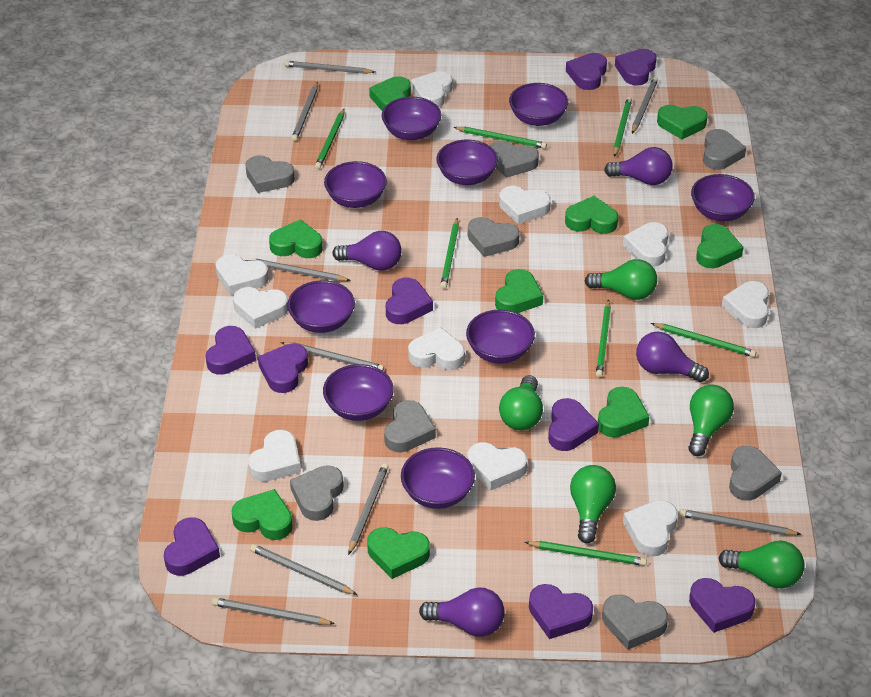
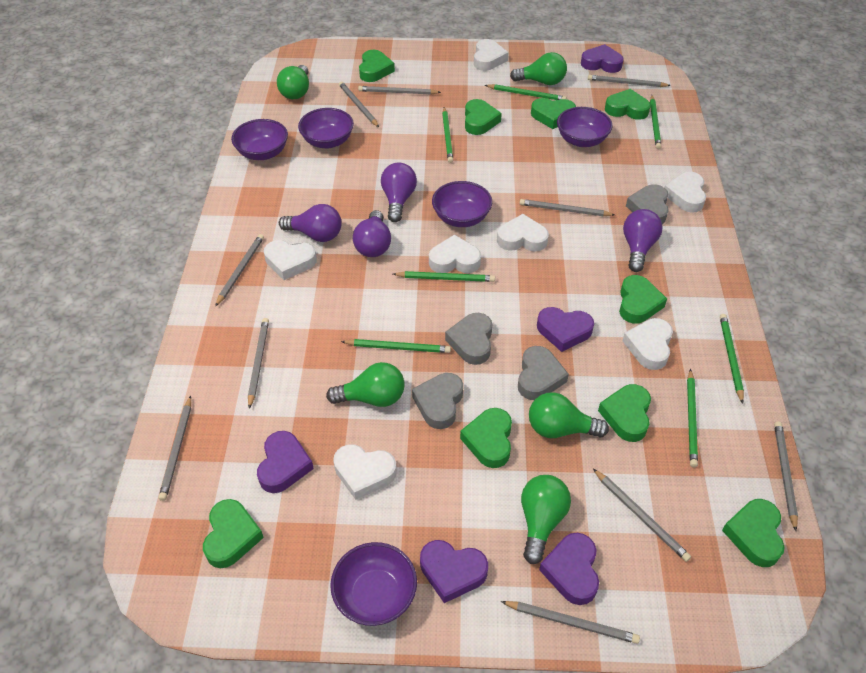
grey heart: [245,155,295,193] [290,465,344,521] [384,400,436,453] [468,217,520,257] [490,141,539,178] [602,595,668,650] [703,129,746,170] [729,446,782,501] = 8 -> [412,373,463,429] [445,313,492,365] [518,346,569,400] [626,184,669,224] = 4
grey pencil: [212,598,335,625] [250,544,358,595] [251,258,351,281] [281,342,384,371] [285,61,375,74] [292,82,318,141] [348,463,388,555] [632,77,658,134] [679,509,802,536] = 9 -> [159,396,191,501] [215,234,264,307] [248,318,269,409] [339,82,379,127] [358,86,441,95] [501,601,640,644] [520,199,615,216] [588,75,671,87] [593,469,691,562] [774,421,798,531] = 10
purple bowl: [287,280,355,333] [323,364,394,421] [324,161,387,208] [382,97,441,140] [401,447,475,509] [436,140,498,185] [466,310,535,364] [509,83,568,126] [691,174,755,221] = 9 -> [231,119,288,160] [298,108,354,148] [330,542,417,626] [432,181,492,227] [557,107,613,147] = 5
purple heart: [164,517,220,576] [206,326,256,375] [258,344,308,393] [386,278,433,324] [529,584,593,639] [548,398,599,451] [566,53,607,90] [615,49,657,86] [689,578,755,633] = 9 -> [257,431,314,493] [420,540,488,603] [537,307,594,352] [539,533,599,605] [581,44,624,73] = 5
white heart: [215,254,269,295] [233,287,288,329] [248,430,301,482] [408,327,465,370] [411,71,452,107] [467,442,527,491] [499,186,551,224] [623,222,669,267] [623,500,678,557] [722,281,769,328] = 10 -> [264,240,317,280] [333,444,397,500] [429,235,481,273] [474,39,509,71] [497,214,549,252] [622,318,673,370] [664,172,706,212] = 7

